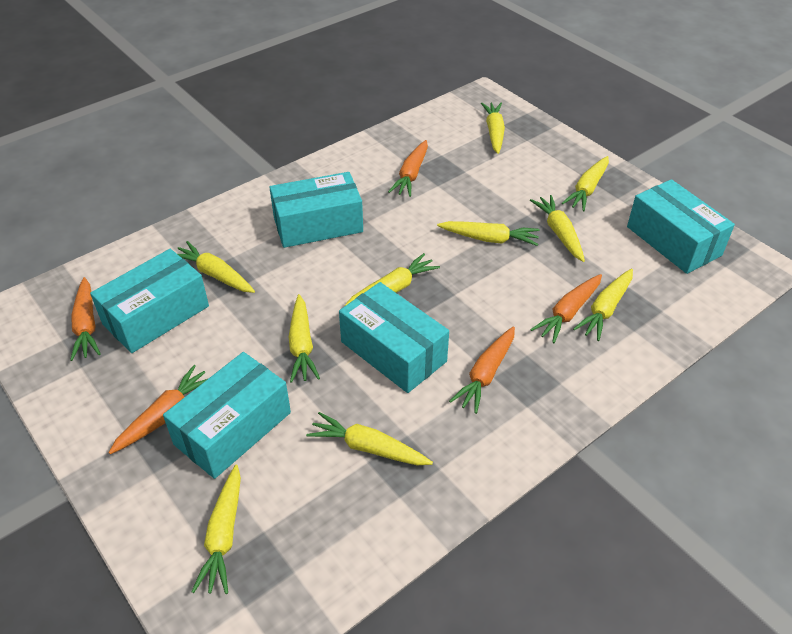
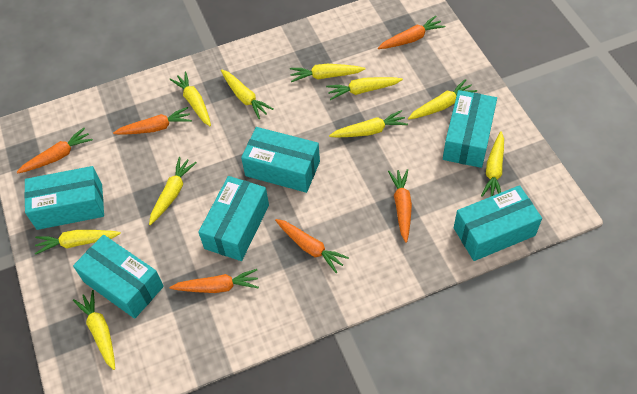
orange carrot: [70,277,101,361] [108,365,207,454] [388,140,428,197] [449,326,515,414] [530,274,602,343] = 5 -> [16,128,93,174] [113,107,192,135] [169,269,259,293] [275,219,349,273] [378,16,445,49] [388,169,412,243] = 6
turquoise box: [90,249,209,353] [163,352,291,479] [269,172,363,248] [339,282,449,393] [627,179,735,274] = 5 -> [24,166,104,230] [73,235,164,319] [198,176,269,261] [241,127,320,193] [443,90,497,168] [454,185,542,261] = 6

